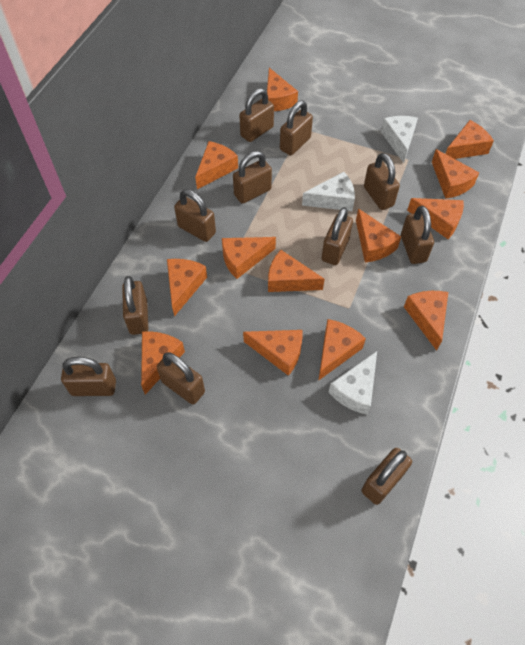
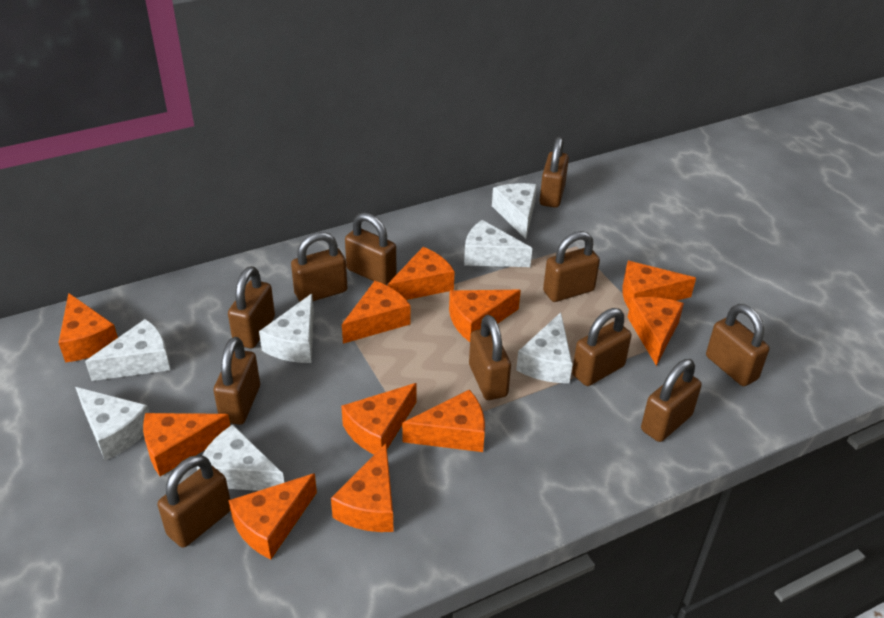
orange cheese: [141,331,185,394] [167,259,207,317] [195,141,238,189] [222,237,276,279] [243,330,303,376] [267,68,298,111] [268,250,324,292] [318,319,366,381] [356,209,401,263] [404,291,448,351] [407,198,464,239] [432,149,479,199] [445,120,494,159] = 13 -> [58,293,118,362] [143,413,230,477] [228,473,317,559] [331,444,393,532] [341,383,417,455] [342,281,410,344] [387,247,455,300] [402,389,485,452] [449,290,521,342] [622,261,696,308] [628,297,684,366] = 11
white cheese: [302,172,355,211] [328,351,377,414] [381,116,418,163] = 3 -> [75,387,149,460] [85,319,170,381] [197,424,284,491] [259,294,314,363] [464,220,532,267] [492,183,537,239] [516,312,573,383] = 7

